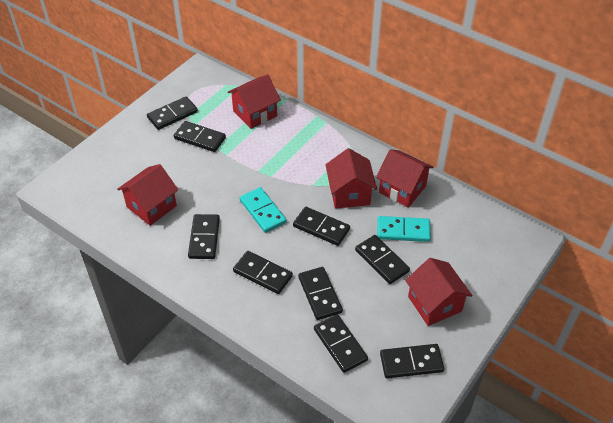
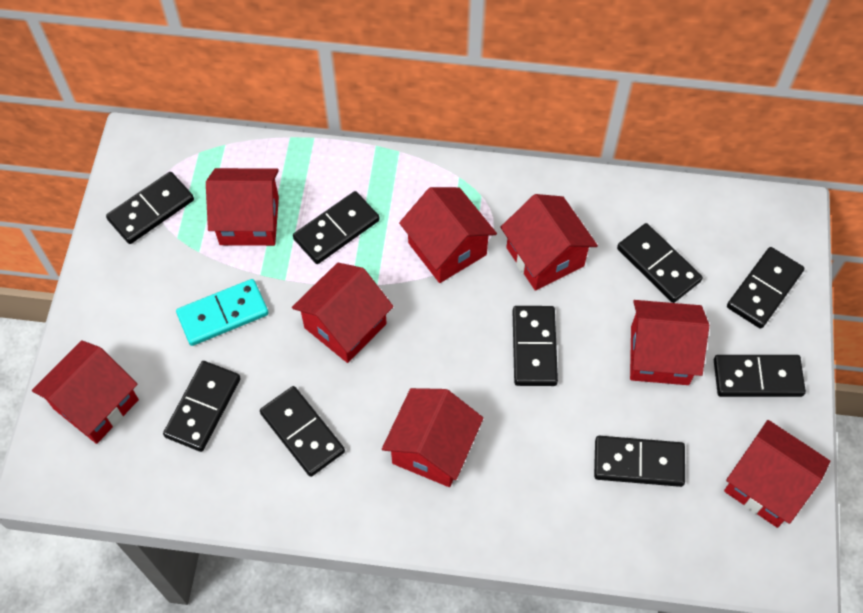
red house: [117,164,178,226] [227,74,281,129] [325,148,377,209] [376,149,434,208] [405,258,473,326] = 5 -> [32,340,139,444] [206,168,279,246] [292,263,394,363] [382,388,483,487] [399,187,497,283] [500,194,598,291] [630,300,709,385] [724,420,831,528] = 8
turquoise domino: [240,187,287,233] [377,216,431,242] = 2 -> [176,279,269,346] = 1

